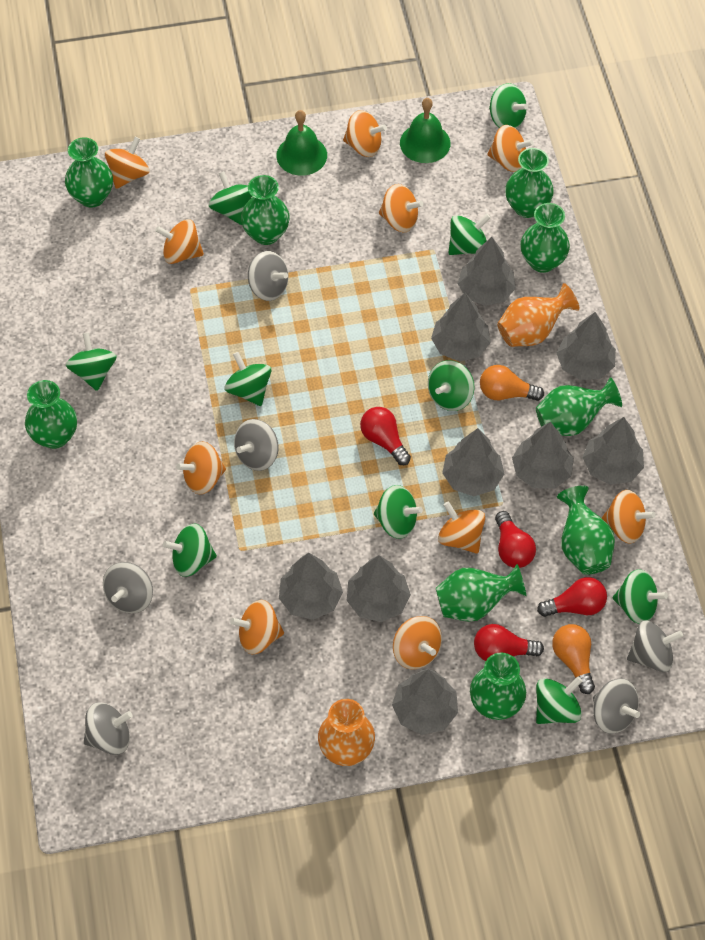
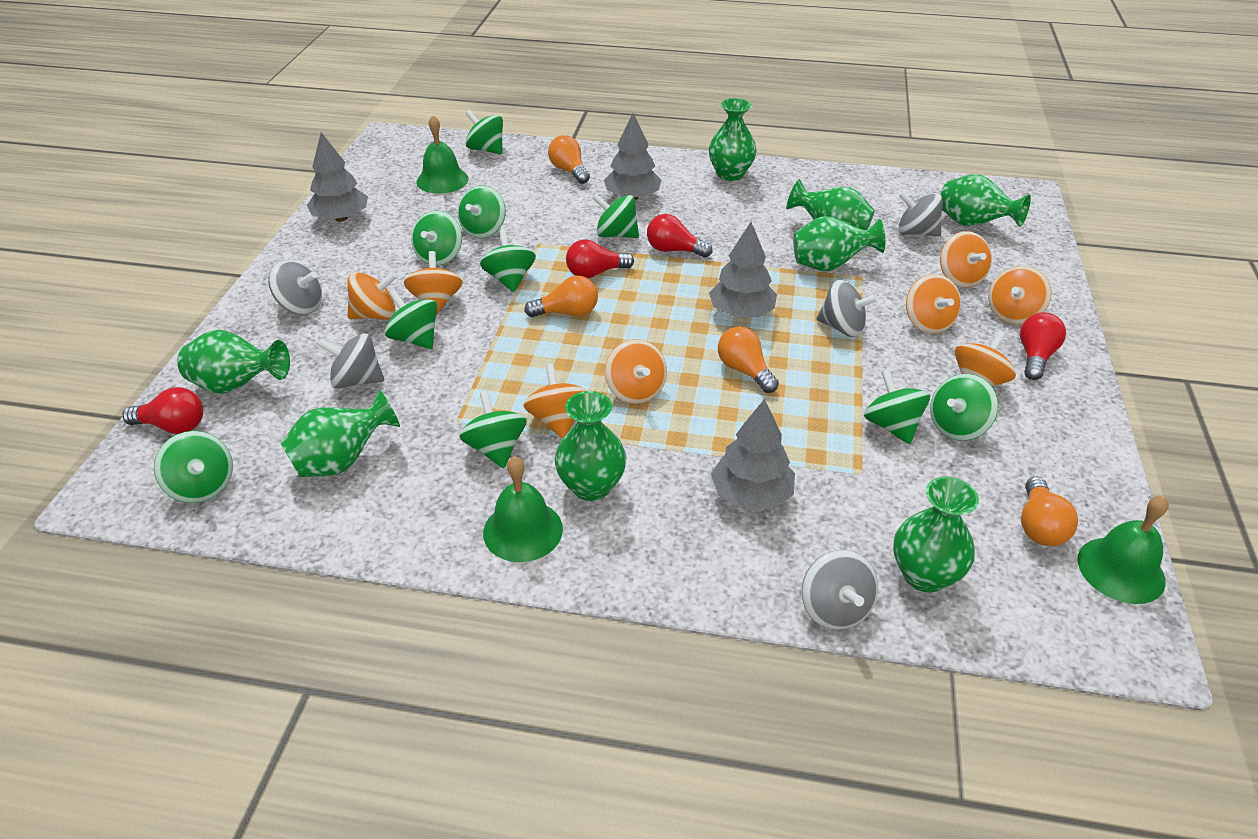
green bell: [276,110,327,175] [400,98,451,163] = 2 -> [417,115,468,194] [483,456,563,562] [1078,496,1169,604] = 3
green vase: [25,380,77,449] [65,137,113,208] [241,175,290,245] [436,564,526,622] [470,652,526,720] [505,148,554,218] [521,203,570,273] [536,377,622,436] [557,485,615,575] = 9 -> [177,330,290,394] [280,390,400,477] [554,391,626,501] [709,98,757,181] [786,179,875,230] [793,216,885,271] [893,477,979,592] [941,174,1031,227] = 8
grey spinning top: [84,703,133,755] [103,562,153,614] [234,419,279,471] [248,251,288,301] [593,678,640,734] [627,620,683,672] = 6 -> [268,260,322,315] [317,333,384,389] [802,550,878,630] [817,280,878,337] [898,191,943,237] = 5
grey tree: [279,553,343,620] [347,555,411,622] [392,669,458,735] [431,293,491,361] [442,428,504,496] [457,237,516,306] [512,422,574,489] [556,312,616,380] [583,417,644,485] = 9 -> [307,132,368,222] [604,113,662,200] [709,222,777,317] [711,399,795,509] = 4
orange light bulb: [480,365,544,401] [552,624,595,694] = 2 -> [524,276,598,317] [548,135,590,184] [718,326,779,393] [1021,477,1078,546] = 4
orange spinning top: [105,137,150,189] [155,219,204,264] [176,441,226,494] [230,600,284,654] [343,110,387,157] [379,184,423,233] [393,616,442,669] [438,501,485,553] [487,125,534,172] [602,490,655,543] = 10 -> [347,272,397,320] [404,251,463,315] [523,363,587,438] [605,339,667,404] [906,274,961,334] [940,231,992,288] [955,330,1016,386] [988,266,1051,324] = 8
orange vase: [318,699,375,766] [497,283,579,347] = 2 -> none = 0

